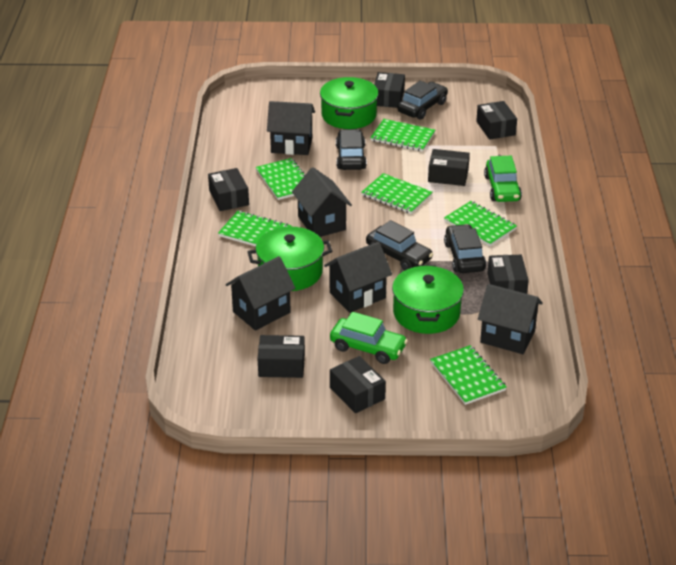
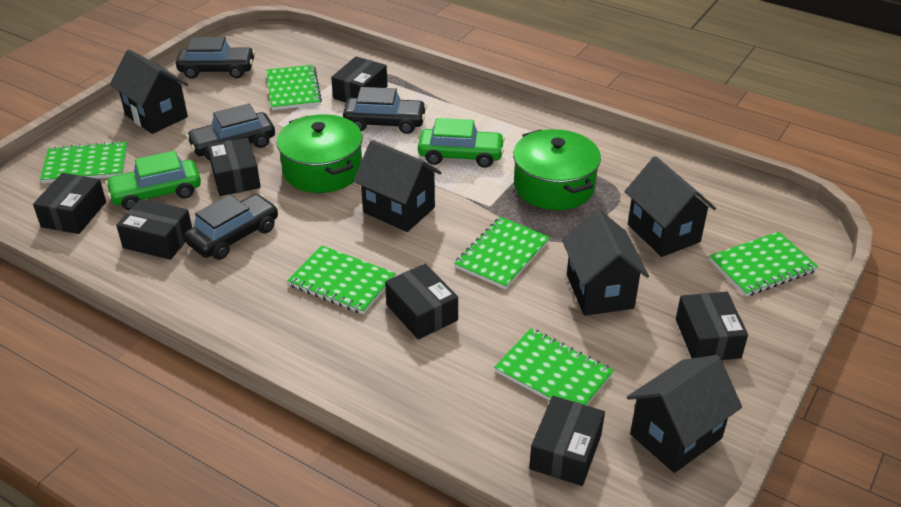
green pot: [248,227,332,291] [320,77,378,129] [392,265,464,334] = 3 -> [276,114,363,193] [513,129,601,210] = 2

